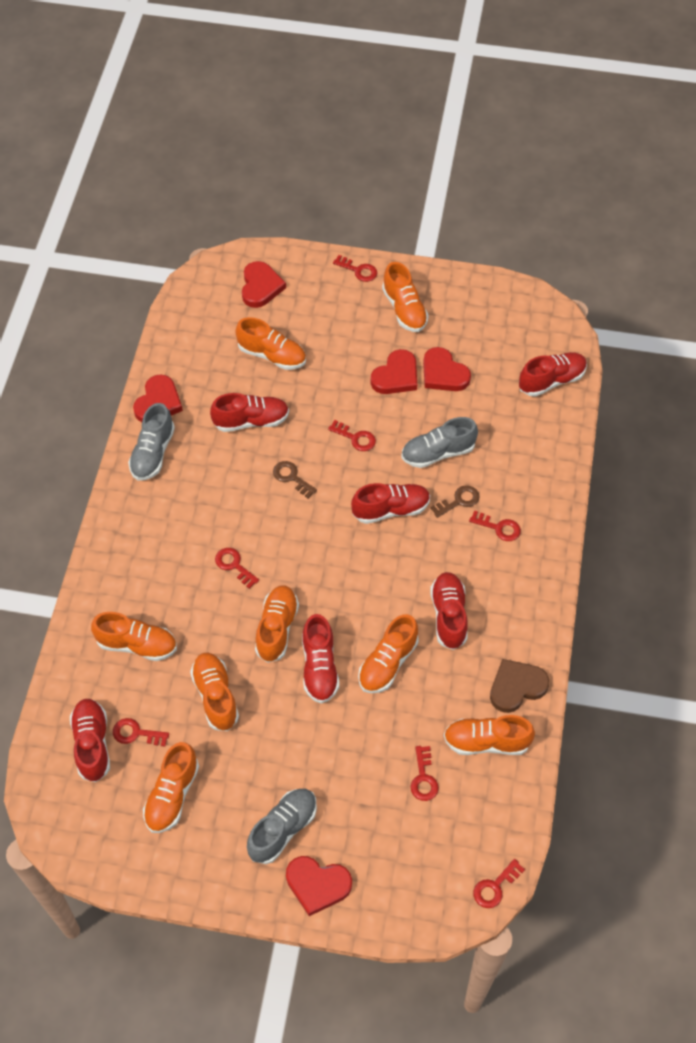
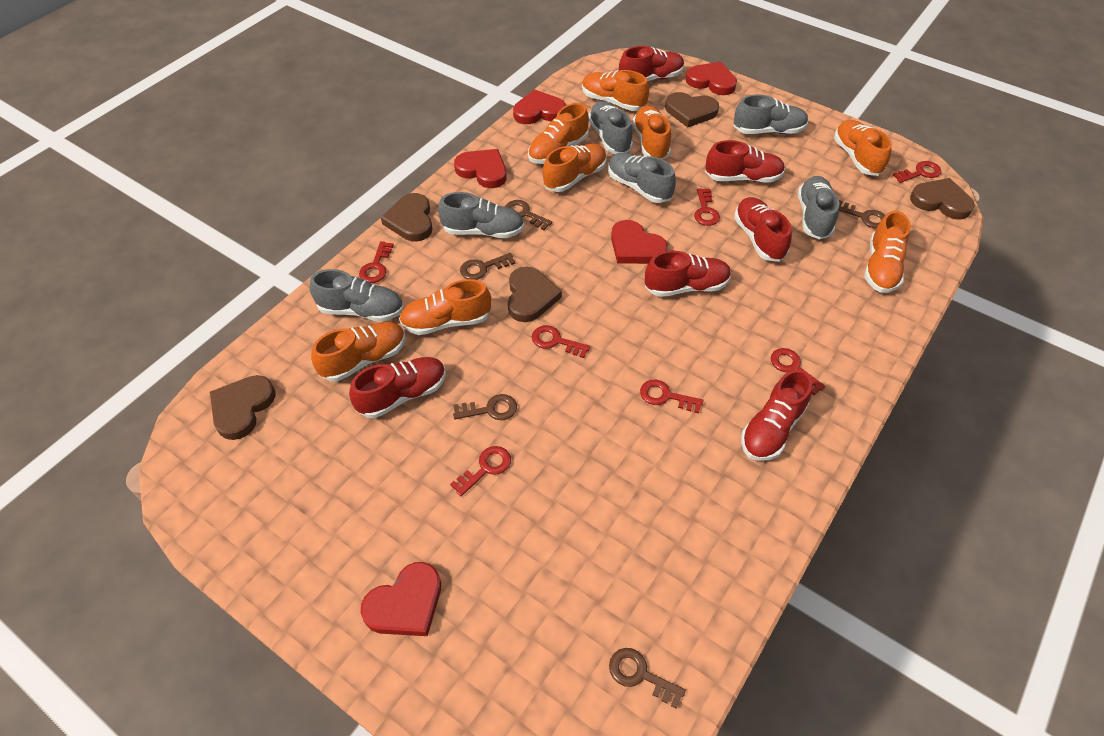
brown heart: [490,659,549,713] = 1 -> [210,375,276,440] [381,193,433,242] [508,267,562,322] [665,92,719,128] [910,178,975,220] = 5
brown key: [273,461,317,498] [431,485,479,518] = 2 -> [453,394,517,420] [460,253,515,280] [505,200,552,230] [609,648,686,709] [839,200,885,228] = 5
grey shoe: [128,403,175,481] [247,789,317,864] [401,417,478,468] = 3 -> [310,269,404,322] [438,192,524,238] [589,101,633,154] [608,152,676,203] [734,95,808,134] [798,176,839,240] = 6

